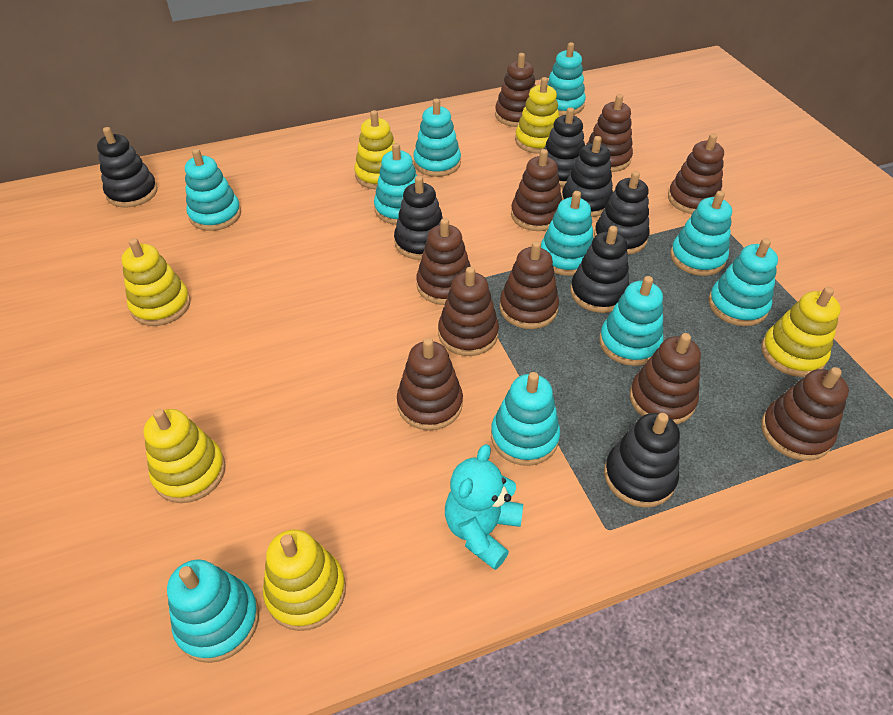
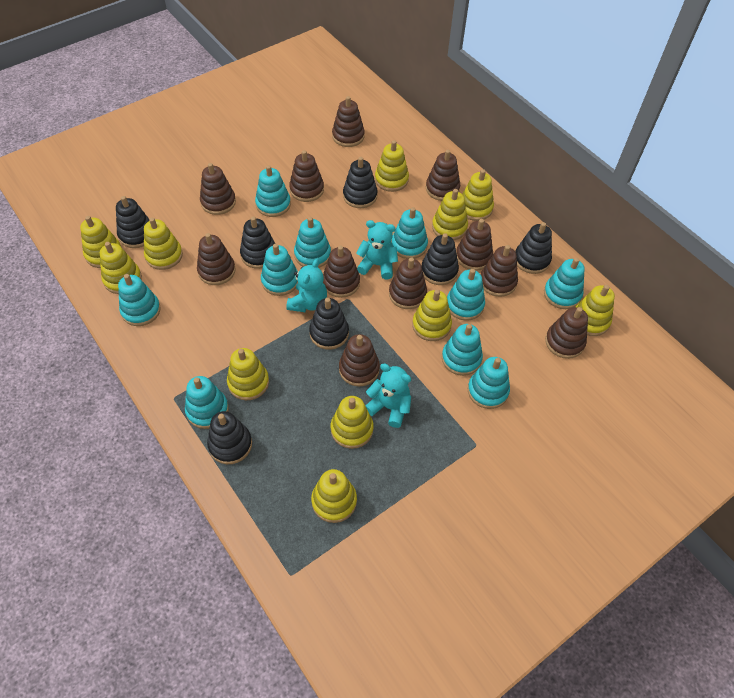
brown stacking toy: [397,338,463,431] [416,218,471,305] [438,267,499,356] [495,53,536,127] [500,241,559,329] [511,149,562,231] [586,94,633,172] [630,333,701,424] [668,134,724,214] [761,367,849,461] = 10 -> [197,233,236,285] [200,163,236,215] [289,150,324,202] [323,246,360,298] [332,96,365,147] [339,334,380,386] [389,257,427,309] [426,150,460,201] [456,219,493,271] [481,245,518,297] [545,307,588,359] = 11
turquoise teddy bear: [445,444,523,570] = 1 -> [287,259,327,312] [356,220,398,279] [366,363,411,428] = 3
yellow stacking toy: [121,238,190,326] [143,408,226,503] [263,529,346,631] [354,110,395,189] [515,77,559,154] [761,287,841,377] = 6 -> [80,216,121,268] [100,242,142,294] [144,218,183,270] [227,348,269,400] [311,469,357,523] [331,396,374,449] [375,140,409,192] [412,290,452,341] [432,189,468,240] [462,169,494,221] [575,285,615,336] = 11

